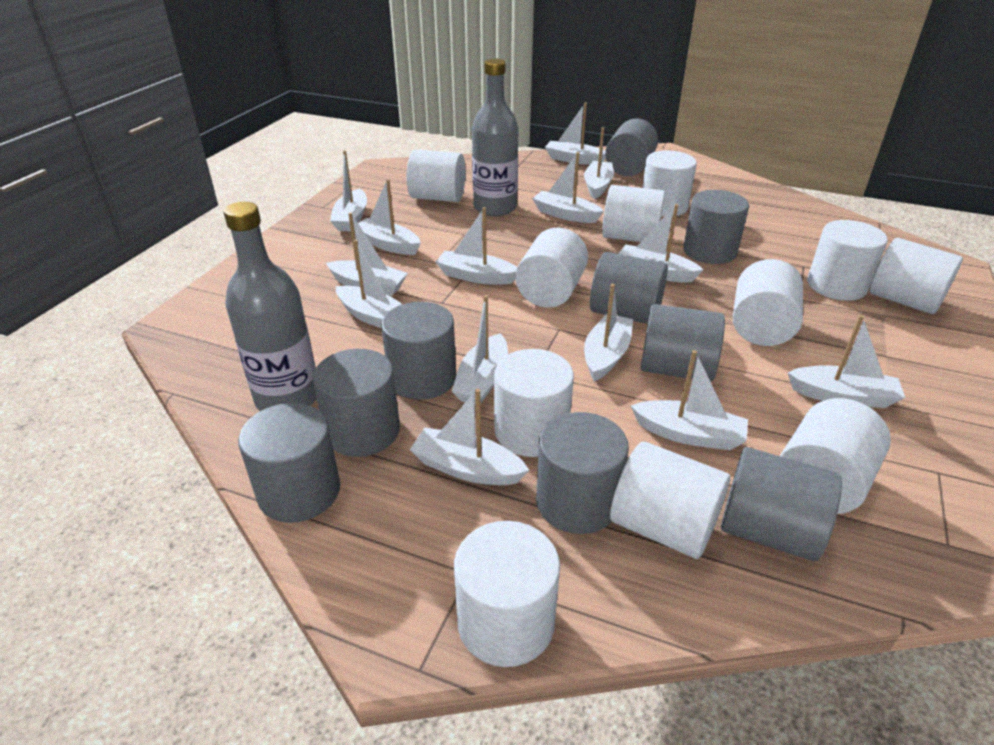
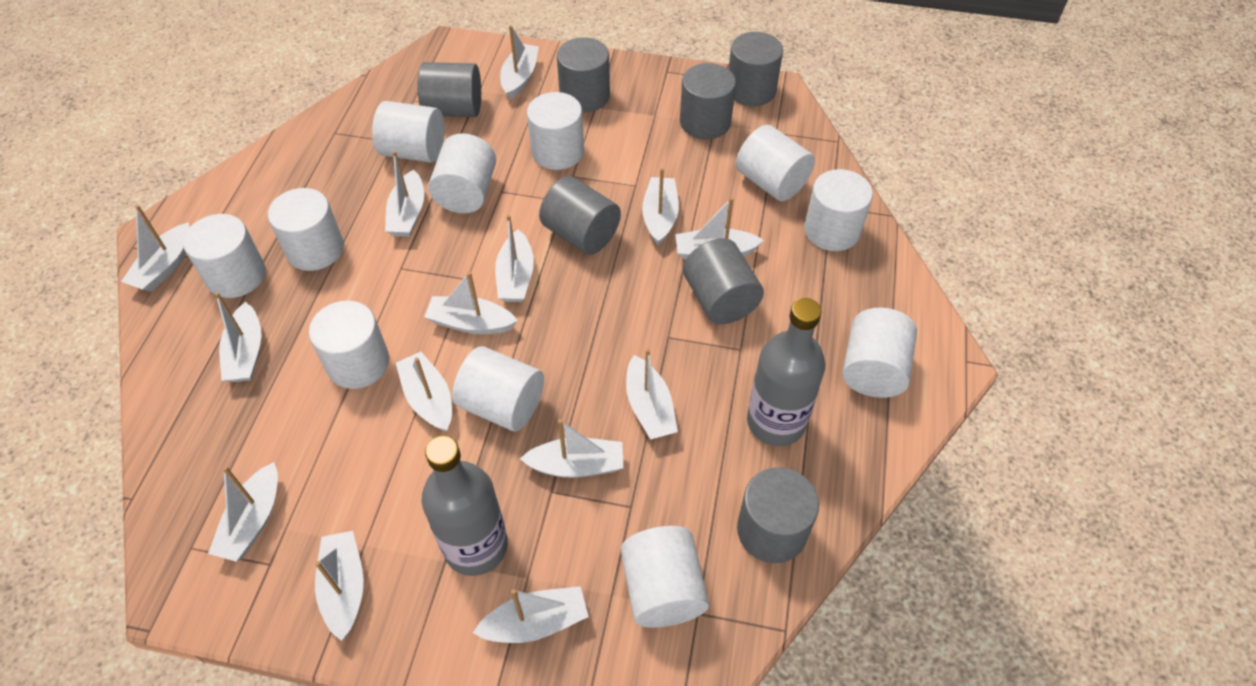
grey cylinder: [238,403,340,523] [313,349,400,457] [381,302,456,400] [536,412,629,534] [590,252,668,324] [605,118,658,176] [641,304,725,382] [683,190,749,264] [721,447,842,561] = 9 -> [417,62,481,117] [539,176,621,255] [557,37,610,112] [680,63,736,139] [683,238,764,324] [729,32,783,106] [737,467,819,563] = 7

